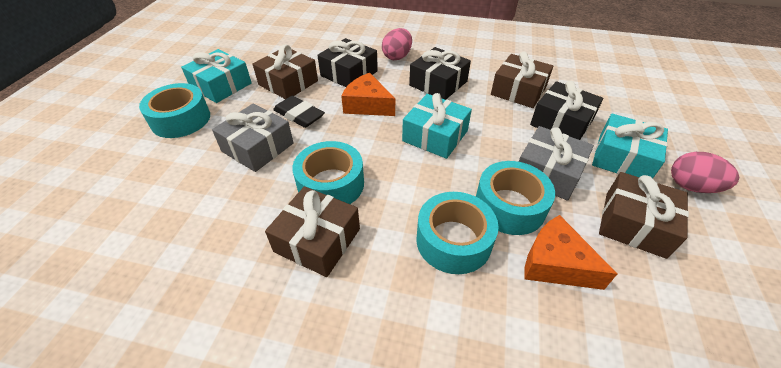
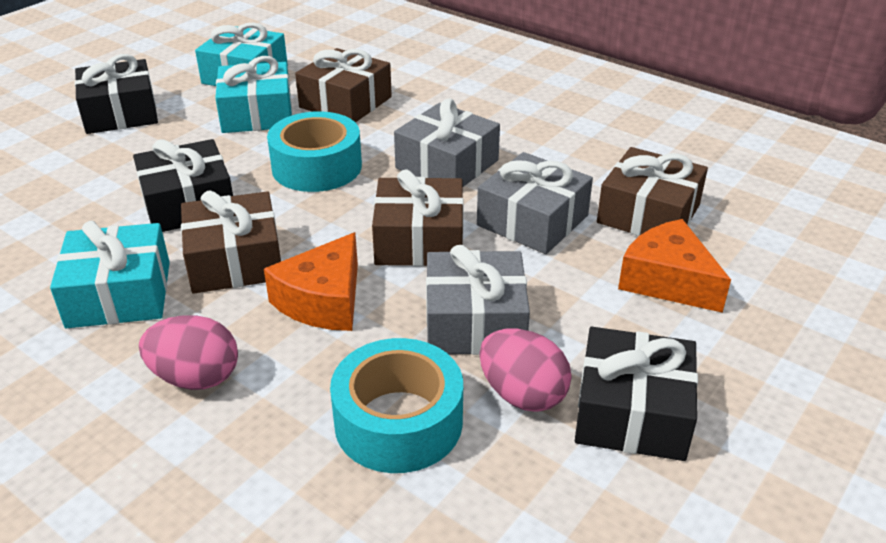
black eraser: [273,96,325,128] = 1 -> none = 0
grey gift: [212,103,294,172] [519,126,594,201] = 2 -> [394,98,500,187] [426,245,530,355] [477,152,593,254] = 3
turquoise tape: [139,83,210,138] [292,141,364,204] [416,192,499,274] [476,161,555,235] = 4 -> [267,111,362,192] [330,338,463,473] = 2

